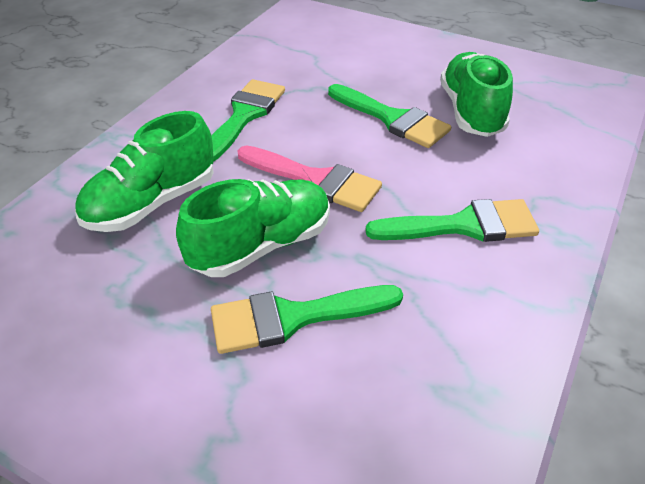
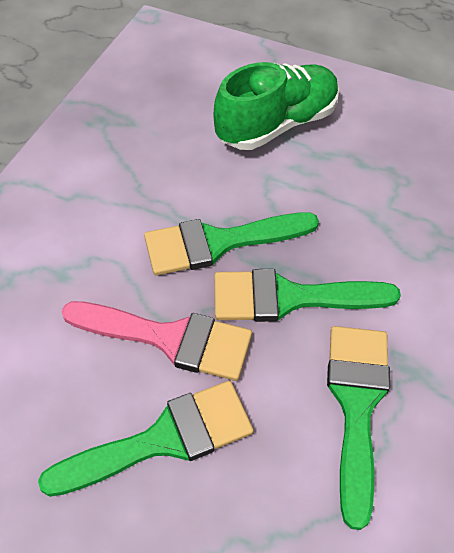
green shoe: [75,111,214,232] [176,179,330,277] [440,52,513,137] = 3 -> [214,62,339,150] = 1

